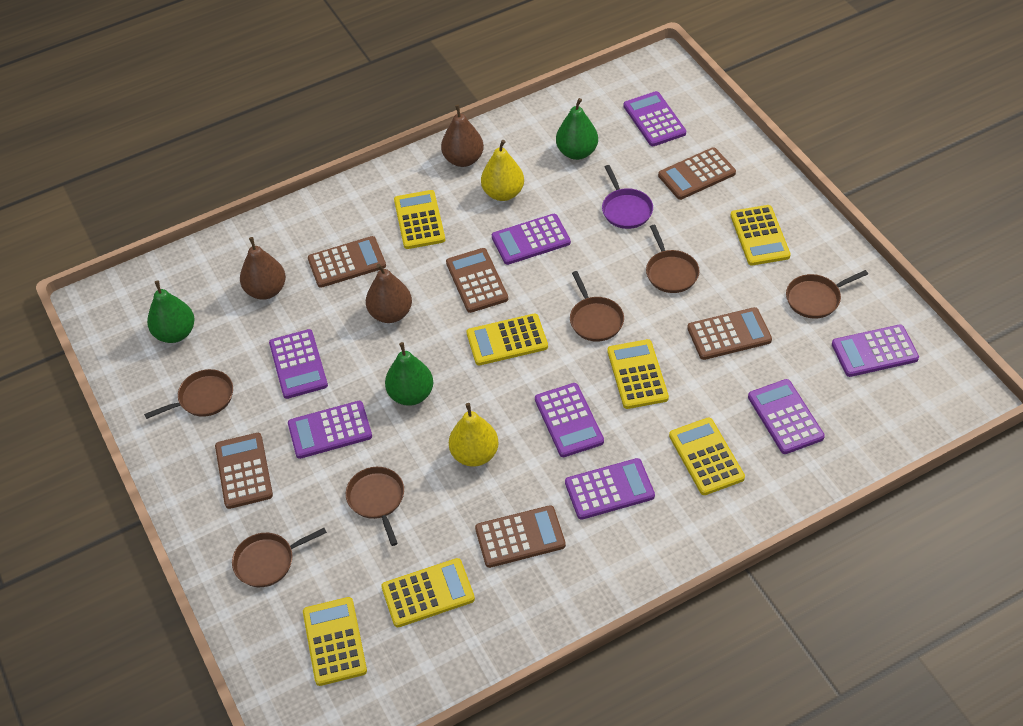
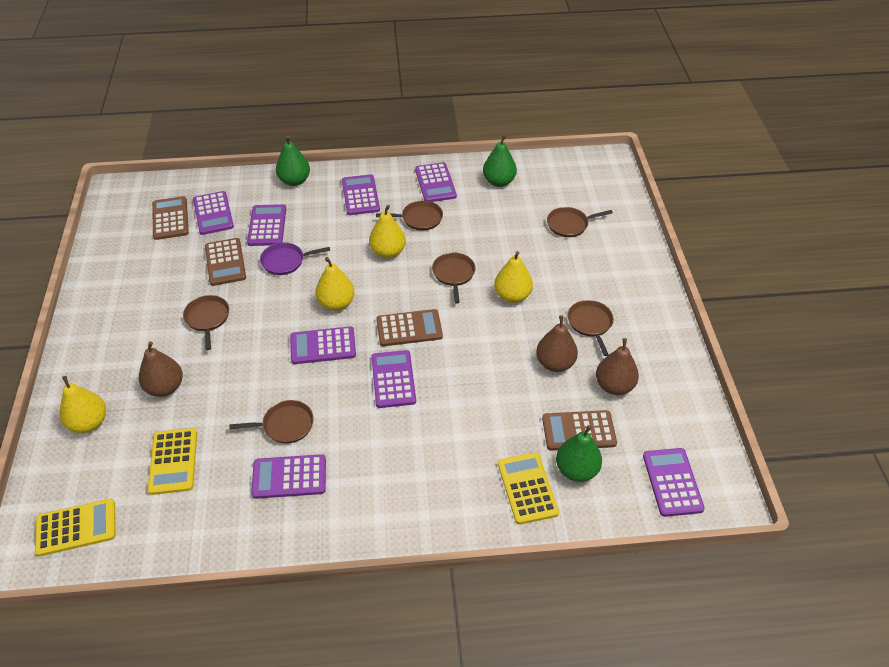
brown calculator: [215,433,273,509] [308,236,386,288] [446,248,508,313] [475,505,566,568] [658,148,736,200] [687,307,772,360] = 6 -> [152,196,189,240] [205,238,246,286] [376,309,443,346] [542,410,617,451] = 4
yellow calculator: [303,597,367,686] [381,558,475,627] [394,190,445,249] [467,314,548,365] [607,339,669,409] [669,417,745,495] [730,205,791,266] = 7 -> [35,498,116,556] [148,428,197,495] [498,452,559,525] = 3
yellow pear: [449,403,499,467] [481,140,524,201] = 2 -> [59,376,106,433] [315,257,355,311] [369,205,406,258] [494,251,533,303] = 4

